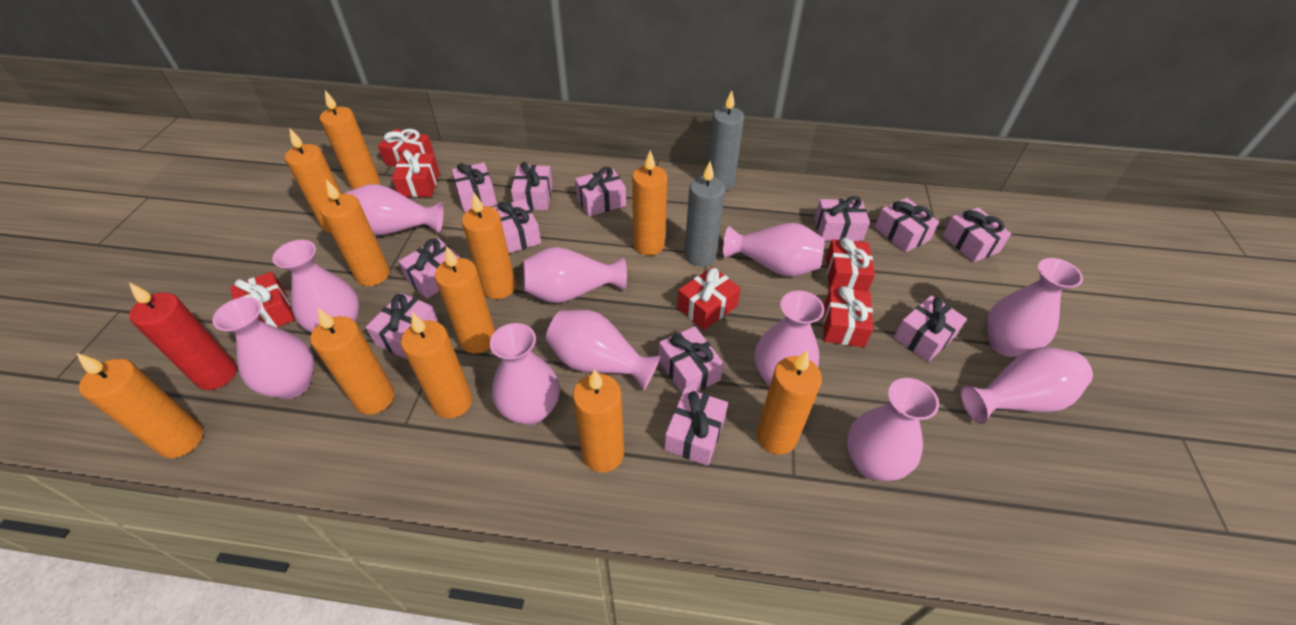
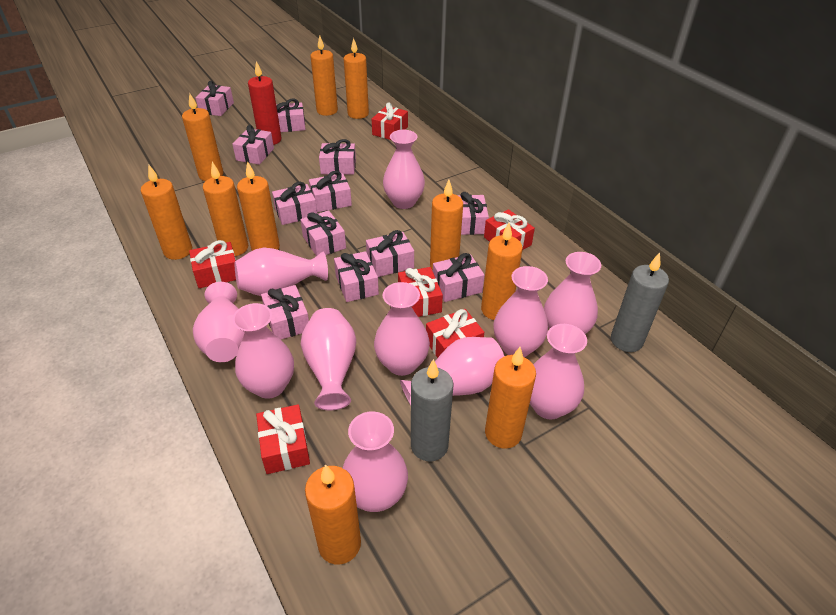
orange candle: [77,353,203,458] [285,128,342,233] [310,308,394,414] [320,90,380,190] [320,179,390,286] [401,312,472,419] [435,246,495,354] [462,192,516,299] [573,369,624,473] [632,150,668,255] [757,350,822,455] = 11 -> [141,164,192,260] [182,93,223,181] [203,162,248,256] [237,161,280,251] [305,464,361,564] [310,35,338,116] [344,38,369,119] [430,180,463,270] [481,223,523,320] [485,347,536,449] = 10

